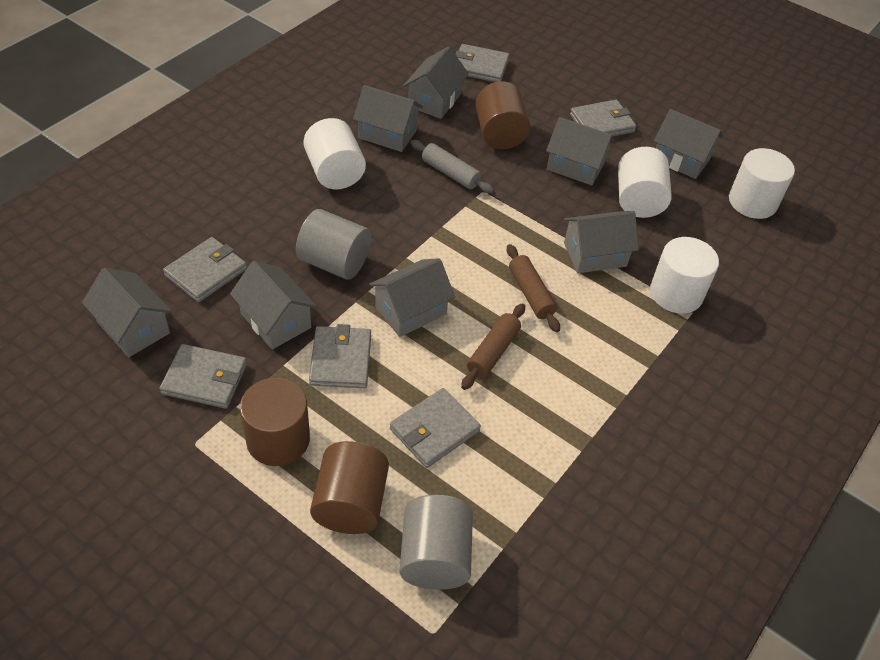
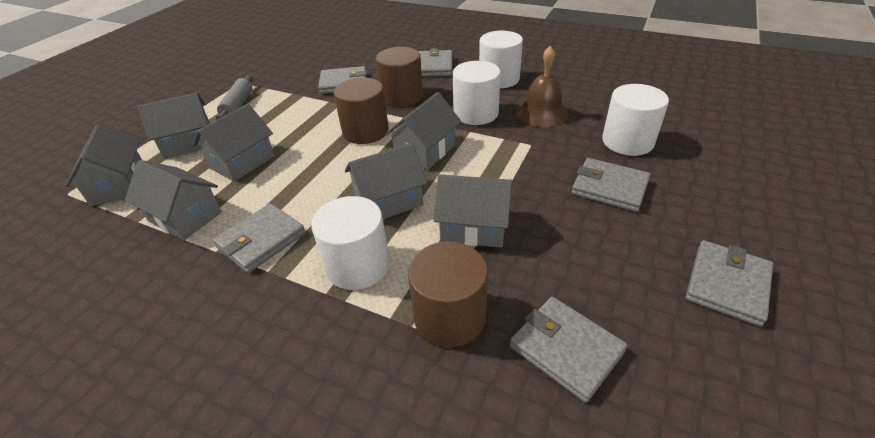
brown bell: none = 0 -> [516,46,568,127] = 1
brown rolling pin: [461,303,525,390] [507,244,560,332] = 2 -> none = 0
grey cylinder: [296,209,371,280] [399,495,473,590] = 2 -> none = 0
grey house: [82,268,172,357] [230,261,317,349] [353,85,423,152] [369,258,455,337] [403,47,469,119] [546,117,615,185] [564,211,639,273] [654,109,723,179] = 8 -> [66,124,142,206] [125,160,222,240] [138,93,210,159] [193,104,275,182] [345,143,427,219] [385,92,461,170] [434,174,512,248] = 7

